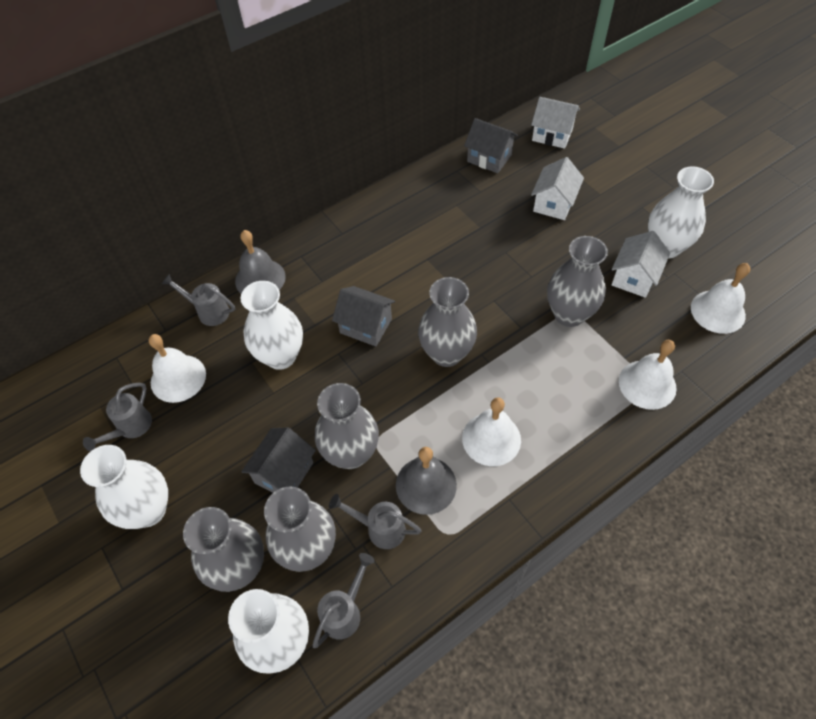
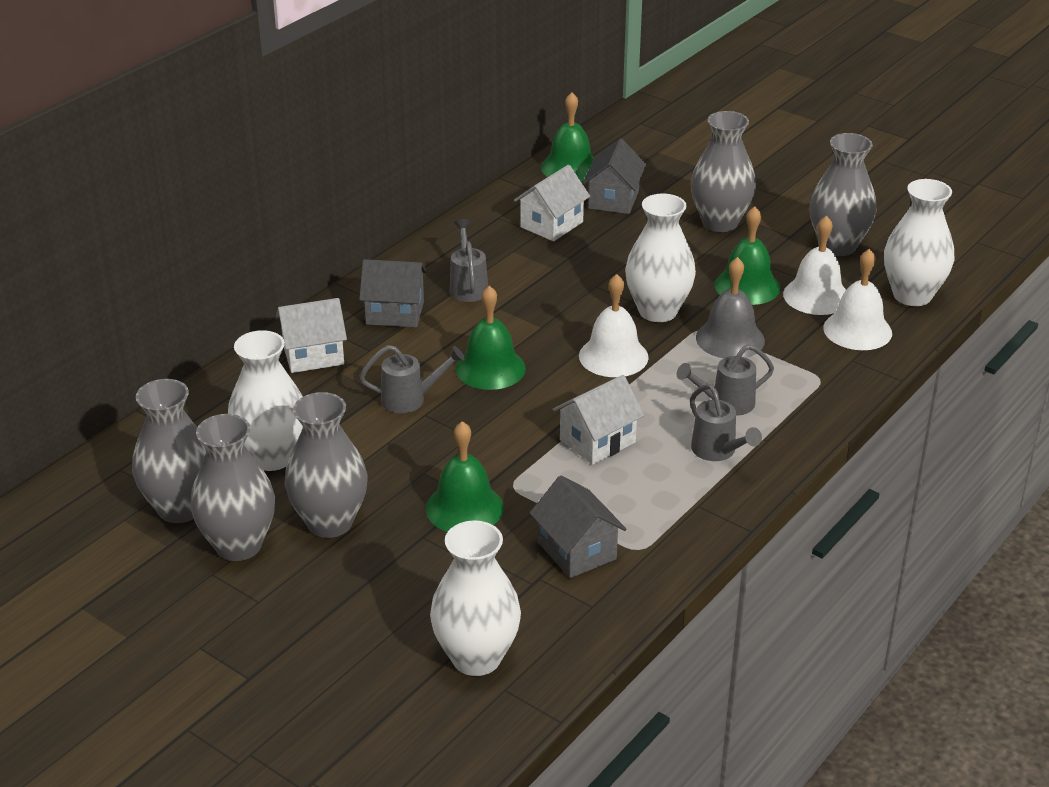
green bell: none = 0 -> [426,421,504,532] [455,286,526,390] [541,92,594,182] [714,206,780,305] = 4
grey bell: [235,230,286,294] [396,447,457,515] = 2 -> [696,257,765,358] = 1
white bell: [149,334,206,403] [462,397,521,466] [619,340,677,410] [691,263,750,334] = 4 -> [579,274,649,377] [783,215,846,315] [823,249,892,350] = 3

